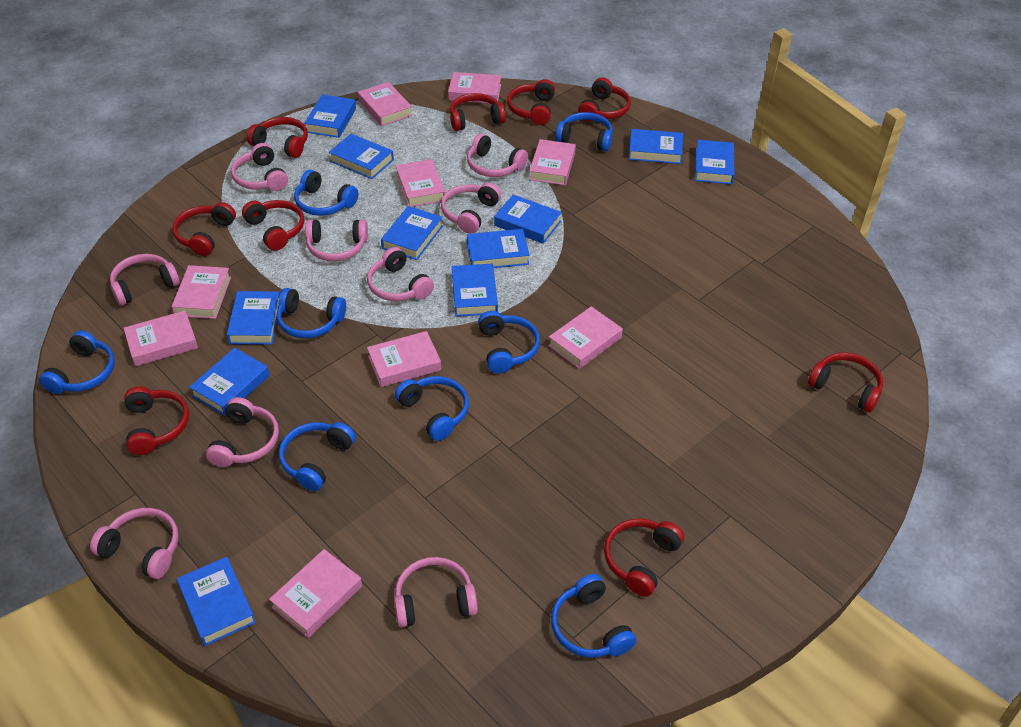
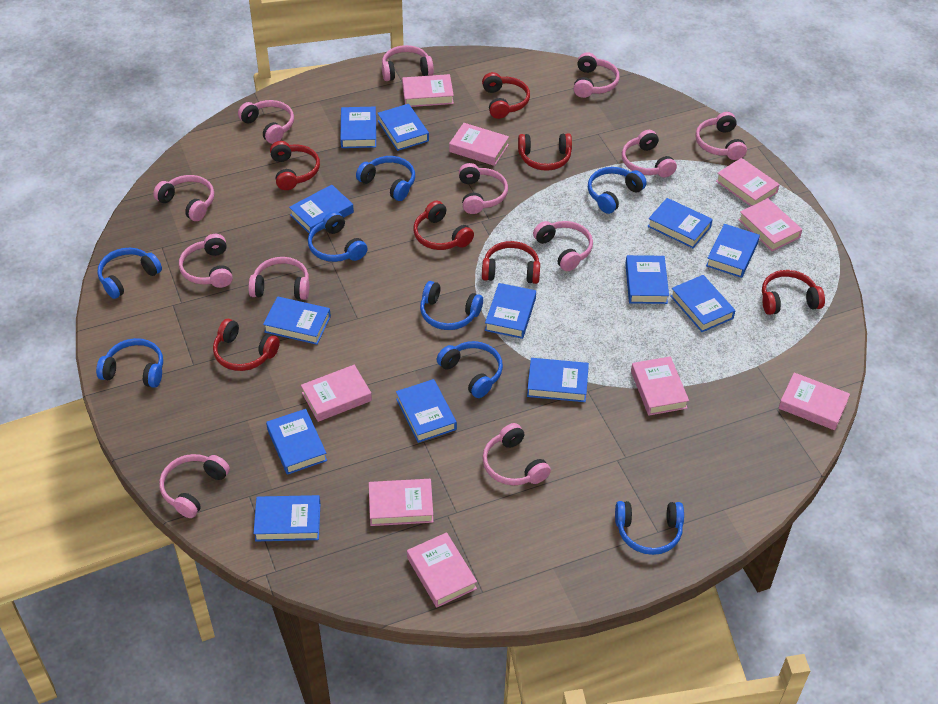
blue book: [177,557,256,646] [189,348,270,416] [227,291,279,345] [304,94,356,138] [329,134,394,179] [381,206,443,260] [452,264,498,317] [467,229,530,268] [494,195,562,244] [629,129,683,164] [695,140,734,184] = 11 -> [253,495,321,541] [263,296,331,345] [266,409,327,475] [289,185,354,233] [340,107,376,148] [377,104,429,151] [396,379,457,443] [485,283,536,339] [527,358,589,402] [625,255,669,304] [647,198,713,248] [670,275,735,332] [706,224,760,278] = 13
pink headphones: [90,508,179,579] [110,254,180,306] [206,397,279,467] [231,143,288,191] [305,220,368,261] [367,247,434,301] [394,557,478,628] [441,183,501,234] [467,134,528,177] = 9 -> [153,175,214,221] [159,454,230,518] [179,234,233,288] [238,100,294,144] [248,257,309,300] [382,45,434,81] [459,163,508,214] [482,423,551,485] [533,221,593,271] [573,52,620,98] [622,130,677,177] [695,112,747,160] = 12
red headphones: [124,386,189,455] [172,202,236,256] [242,200,304,251] [247,117,308,158] [450,93,506,131] [507,79,555,125] [578,77,631,121] [604,519,684,597] [808,352,883,413] = 9 -> [213,319,280,371] [270,141,320,190] [414,200,474,250] [482,72,530,119] [482,241,540,284] [518,133,572,171] [762,270,825,315] = 7

